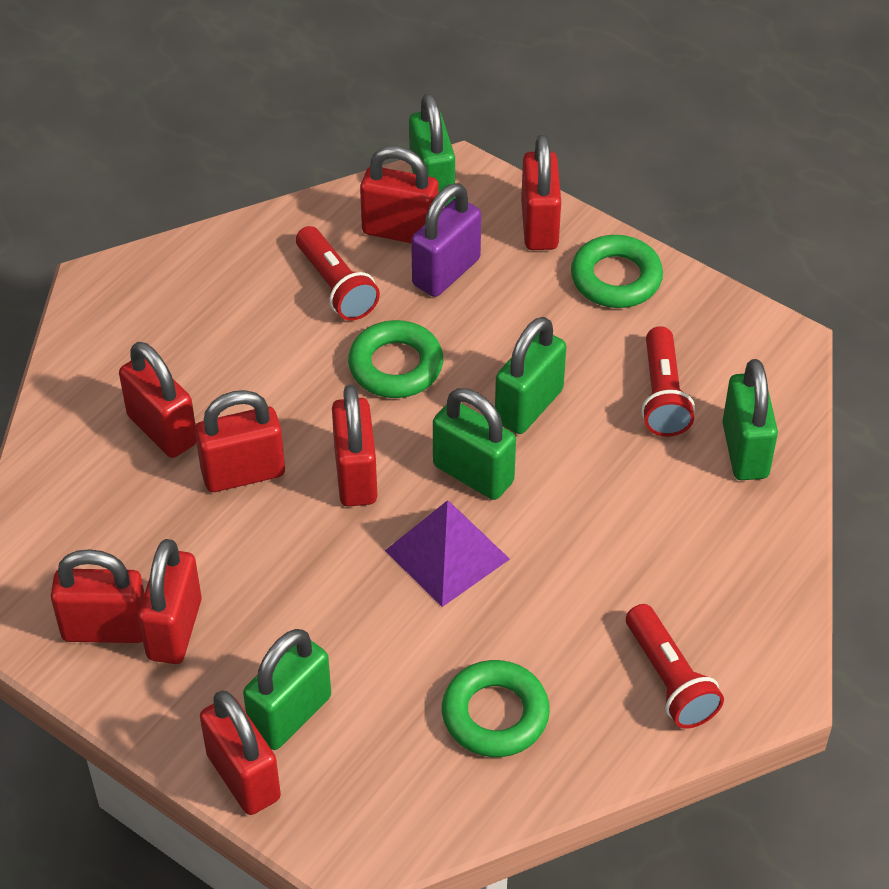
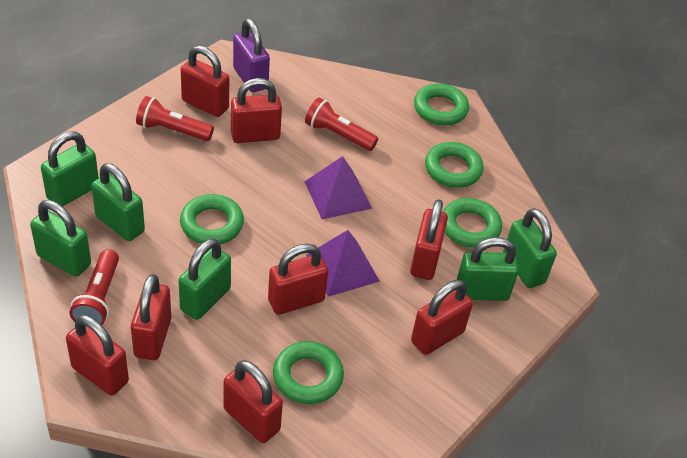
green padlock: [243,629,331,750] [409,93,455,207] [433,388,516,500] [495,317,566,434] [722,359,778,480] = 5 -> [30,200,91,277] [41,131,99,206] [91,163,145,241] [178,238,231,320] [457,237,519,301] [503,208,557,288] = 6
green ring: [348,320,443,398] [442,660,550,757] [571,235,663,308] = 3 -> [180,194,244,244] [273,341,344,404] [414,83,469,125] [425,142,483,188] [443,198,502,248] = 5
purple pyramid: [385,500,510,607] = 1 -> [304,156,372,219] [306,230,380,297] = 2

